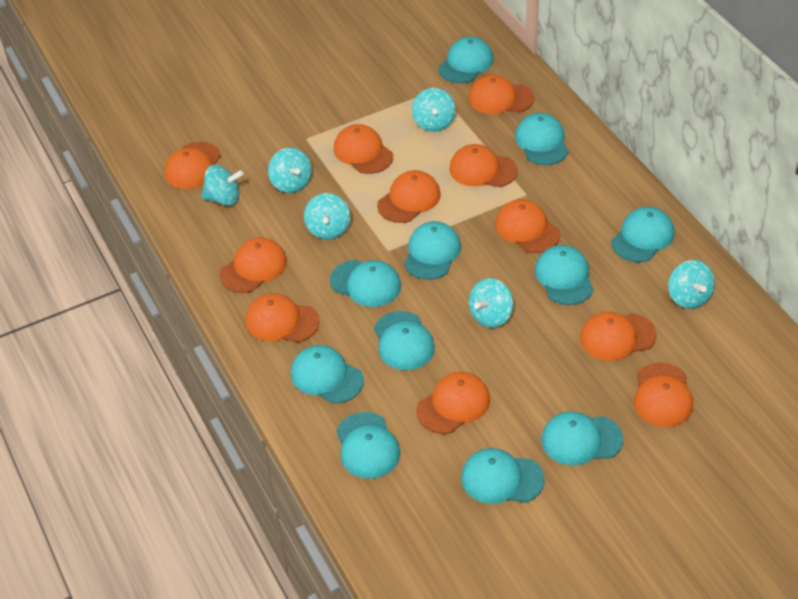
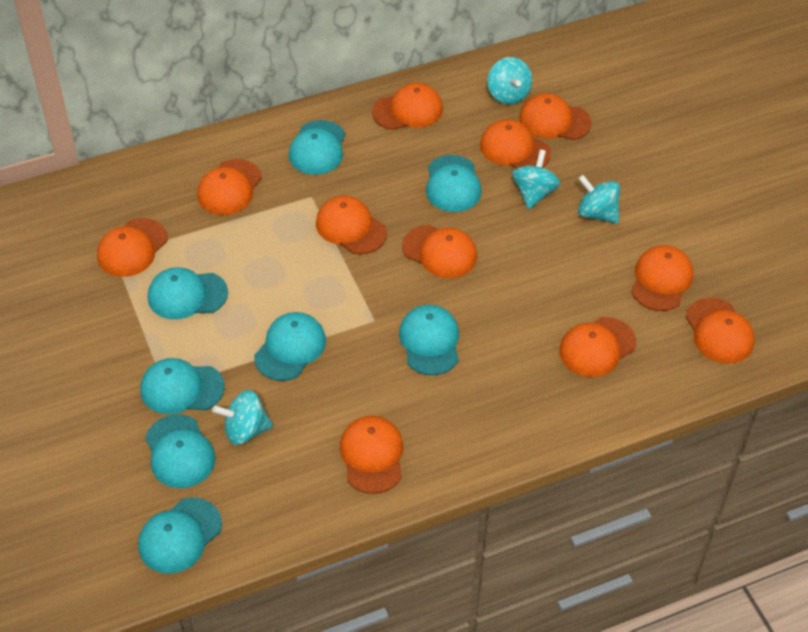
turquoise cap: [291,345,364,404] [330,260,401,307] [336,412,401,479] [374,311,435,370] [404,221,461,280] [438,37,494,83] [461,448,544,504] [515,113,568,165] [535,245,594,305] [542,411,623,465] [611,207,675,262] = 11 -> [138,498,222,574] [141,358,225,414] [145,415,215,488] [148,267,228,319] [254,312,326,381] [289,120,345,175] [399,305,459,375] [426,155,481,212] = 8
turquoise spinning top: [201,165,244,206] [268,148,312,193] [304,193,351,240] [412,88,456,132] [469,278,513,328] [668,260,715,309] = 6 -> [212,390,273,445] [488,57,532,104] [512,149,560,209] [578,175,620,224] = 4

